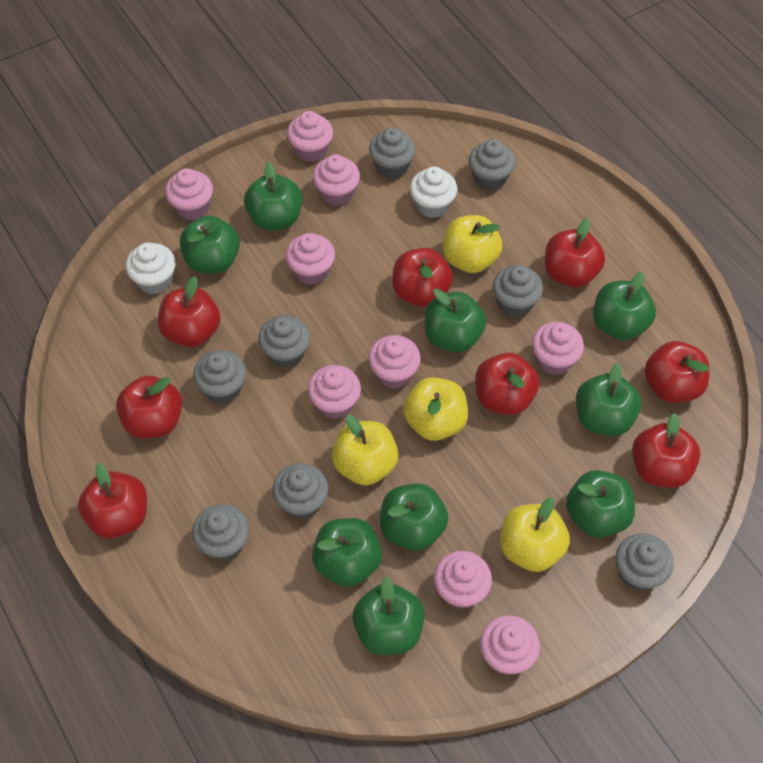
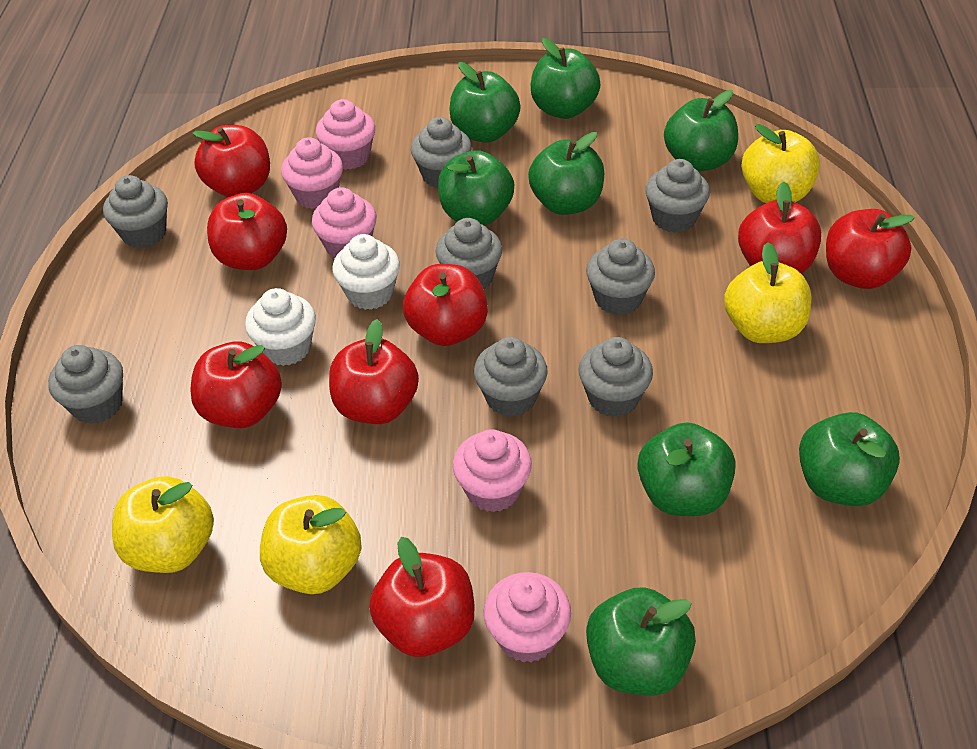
green apple: [180,216,240,273] [244,162,302,230] [312,518,382,587] [353,576,424,655] [380,483,448,551] [424,288,486,352] [566,470,635,538] [576,363,641,436] [593,272,656,340] = 9 -> [438,150,514,225] [449,62,521,143] [528,132,604,215] [531,38,601,119] [586,587,696,696] [637,423,736,516] [664,90,738,172] [799,412,900,506] = 8
pink cupcake: [165,168,213,220] [286,233,335,285] [287,111,333,162] [308,365,361,419] [313,154,360,206] [368,335,421,388] [434,551,492,609] [480,615,540,675] [532,322,584,375] = 9 -> [281,137,343,209] [312,187,376,258] [316,99,375,170] [453,429,532,512] [484,572,571,663] = 5

